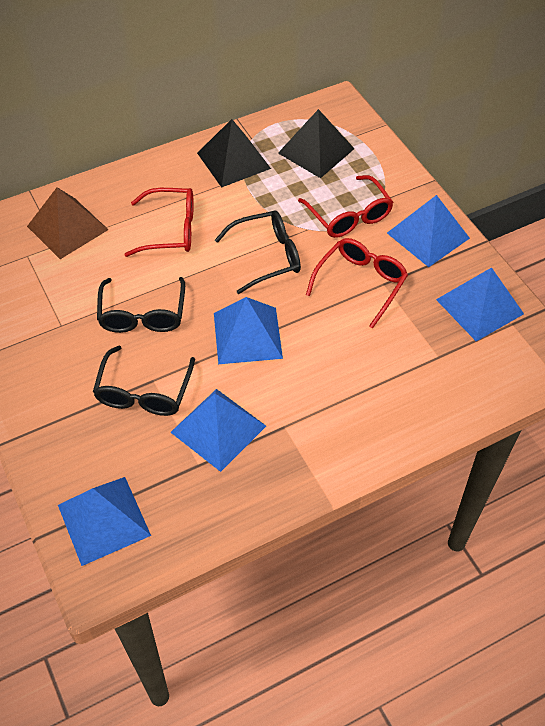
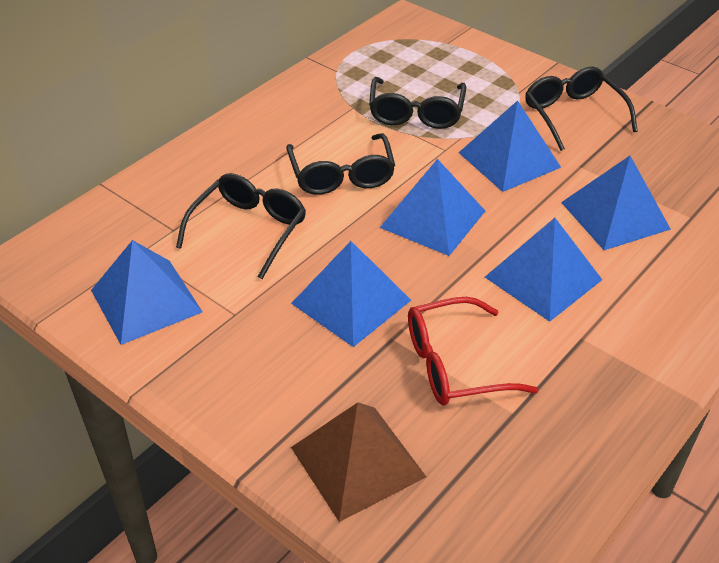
black glasses: [93,346,195,416] [97,277,185,333] [215,210,301,294] = 3 -> [176,173,306,279] [286,133,395,195] [369,77,466,129] [525,66,638,151] = 4
black pyramid: [197,119,271,188] [278,109,354,178] = 2 -> none = 0
blue pyramid: [58,477,151,566] [170,389,266,472] [214,297,283,364] [387,195,470,267] [436,267,524,341] = 5 -> [91,240,202,345] [291,241,411,347] [380,159,485,256] [459,101,561,192] [485,218,602,322] [561,156,671,250] = 6
red glasses: [124,188,194,257] [298,175,393,238] [306,238,408,329] = 3 -> [408,297,538,406] = 1

